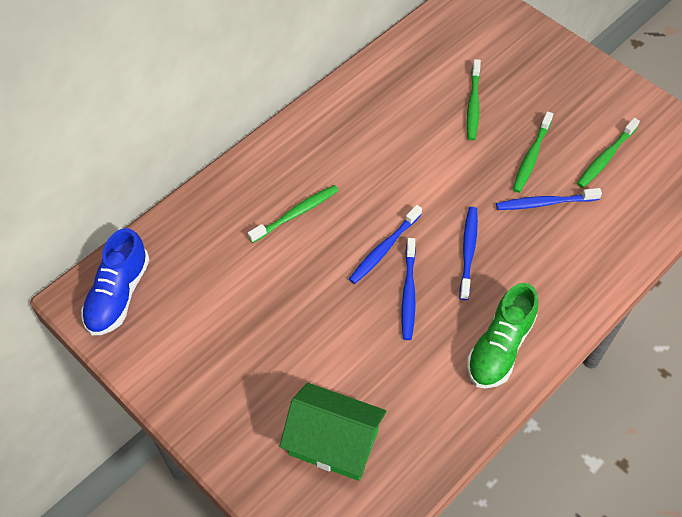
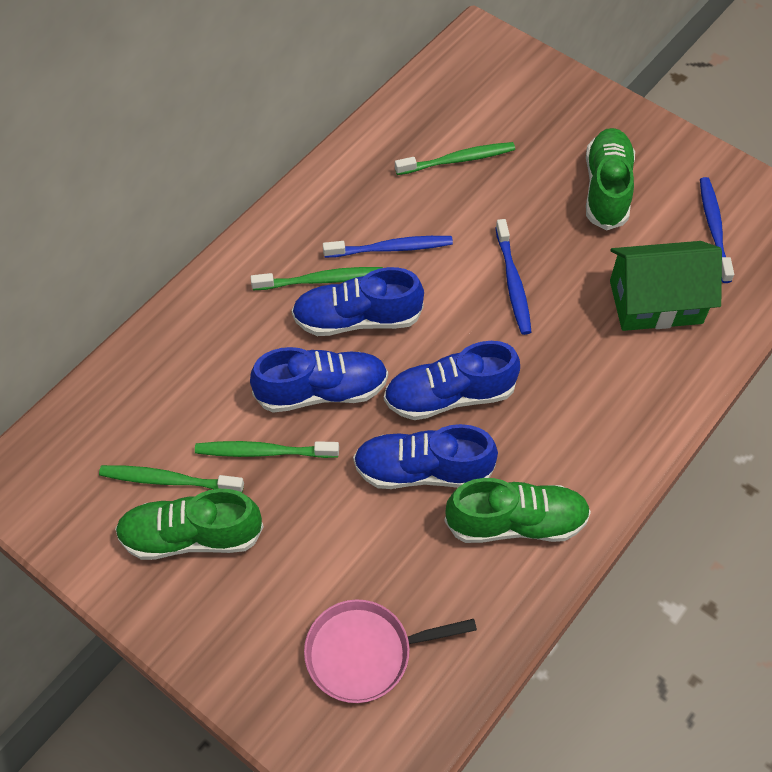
blue shoe: [81,228,149,335] = 1 -> [250,347,388,413] [291,267,424,336] [353,424,498,489] [384,341,520,420] = 4
blue toothbrush: [349,205,422,284] [402,238,416,340] [460,207,478,300] [496,188,602,210] = 4 -> [323,236,453,258] [495,219,531,335] [700,177,734,283] = 3
green shoe: [467,283,538,389] = 1 -> [115,489,264,560] [444,478,591,543] [586,128,635,230] = 3
pink pan: none = 0 -> [304,599,477,703] = 1

